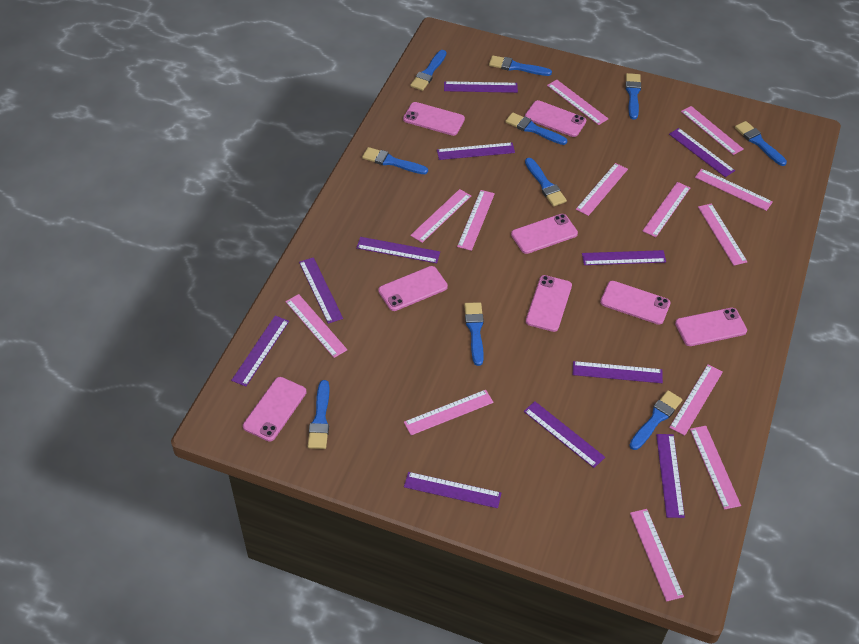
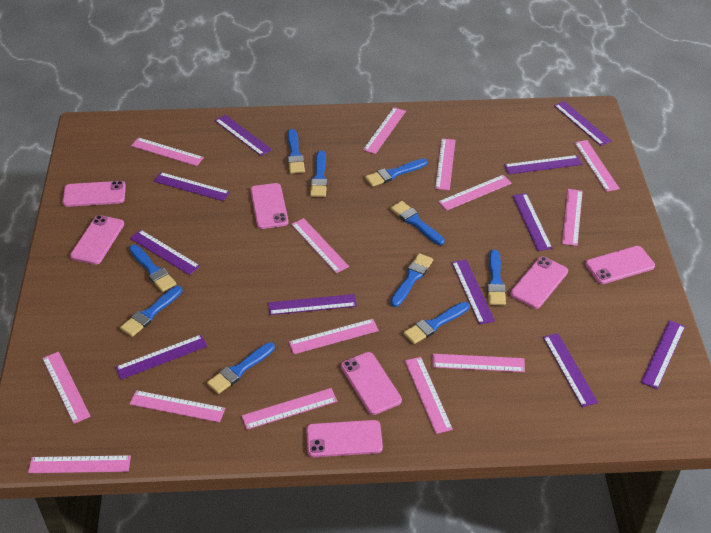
pink phone: [243,377,306,442] [378,266,448,311] [403,102,465,136] [511,214,578,254] [525,100,586,137] [526,275,572,332] [600,281,671,325] [675,308,747,346] = 8 -> [63,181,126,207] [70,215,124,265] [250,183,289,229] [306,420,383,457] [341,352,402,415] [510,257,568,309] [585,246,655,284] = 7
pink ruler: [286,294,347,358] [404,390,494,435] [410,189,471,243] [457,190,495,251] [547,80,609,125] [576,163,628,216] [630,509,684,602] [643,182,690,237] [669,365,723,436] [681,106,743,155] [690,426,741,510] [695,169,773,211] [698,204,748,266] = 13 -> [28,455,131,473] [42,352,91,424] [130,390,225,423] [131,137,204,166] [242,388,337,430] [289,319,379,354] [291,218,349,273] [363,107,406,154] [405,357,453,434] [432,354,525,372] [435,139,456,190] [438,175,512,211] [562,189,583,246] [574,140,620,192] = 14

